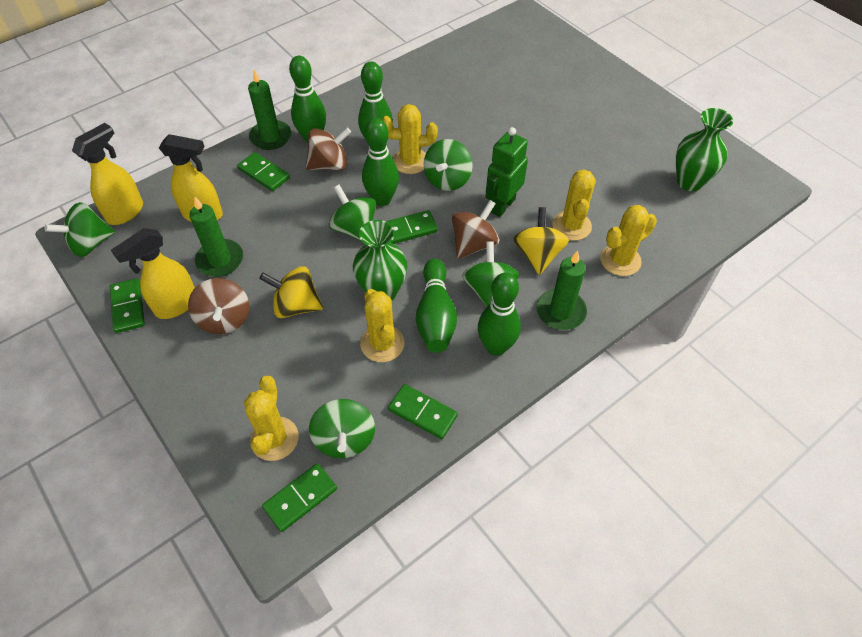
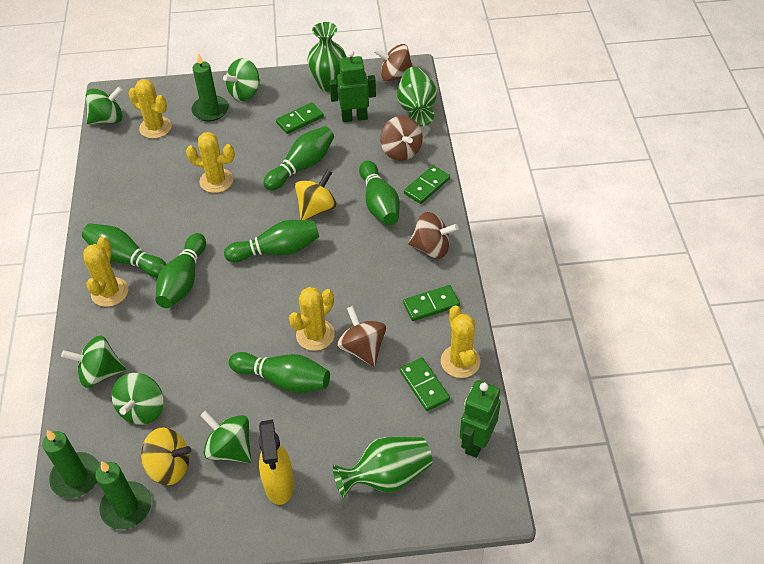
brown spinning top: [188,278,249,334] [306,127,351,170] [452,200,499,259] = 3 -> [337,306,386,367] [373,44,413,82] [380,116,423,161] [408,212,459,259] = 4
green bowling pin: [289,56,326,143] [358,61,393,143] [362,118,399,206] [416,259,457,353] [478,272,521,356] = 5 -> [82,223,166,278] [155,233,206,308] [224,220,319,262] [229,352,330,393] [263,126,334,191] [359,161,400,225] = 6
green domino: [110,278,145,333] [237,152,290,191] [262,463,337,532] [386,210,438,244] [388,384,458,439] = 5 -> [276,102,324,134] [400,357,450,411] [403,285,460,321] [404,165,450,204] = 4
green robot: [485,127,528,217] = 1 -> [329,50,376,122] [460,380,501,458] = 2
green vase: [353,220,407,300] [676,108,733,191] = 2 -> [307,22,347,92] [333,437,432,498] [397,67,437,126] = 3
yellow spray bottle: [72,123,143,225] [111,228,195,319] [159,134,223,222] = 3 -> [258,420,294,505] = 1

